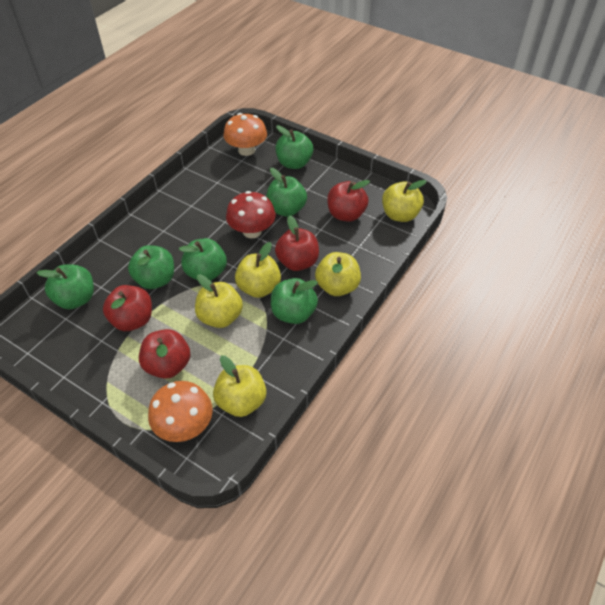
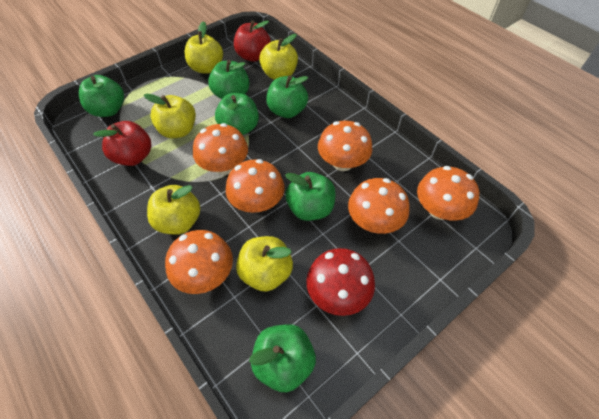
orange mushroom: [148,381,213,442] [223,113,267,156] = 2 -> [165,230,233,294] [193,123,248,175] [226,159,285,213] [318,121,372,171] [348,178,409,234] [417,166,479,221] = 6
red apple: [103,285,152,331] [139,329,190,379] [275,215,319,271] [327,180,370,222] = 4 -> [93,121,151,166] [234,20,271,62] = 2

